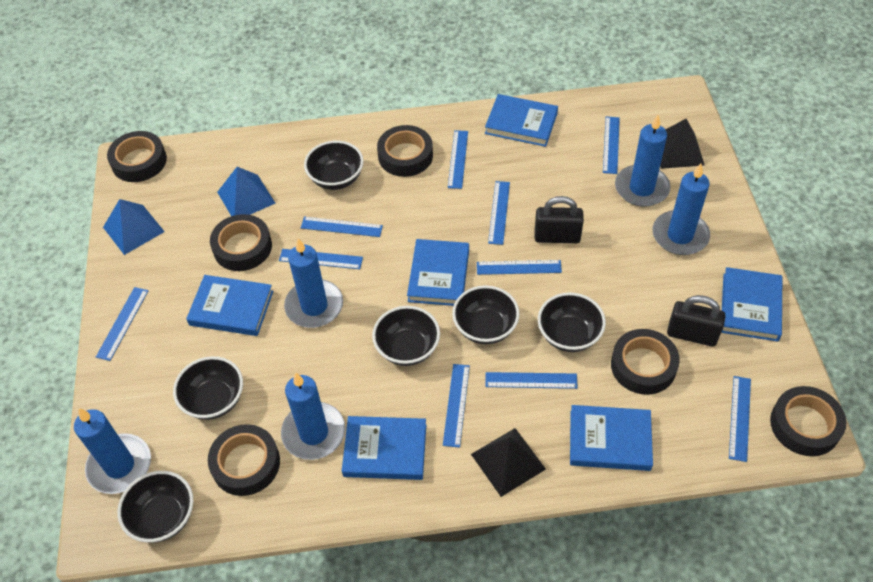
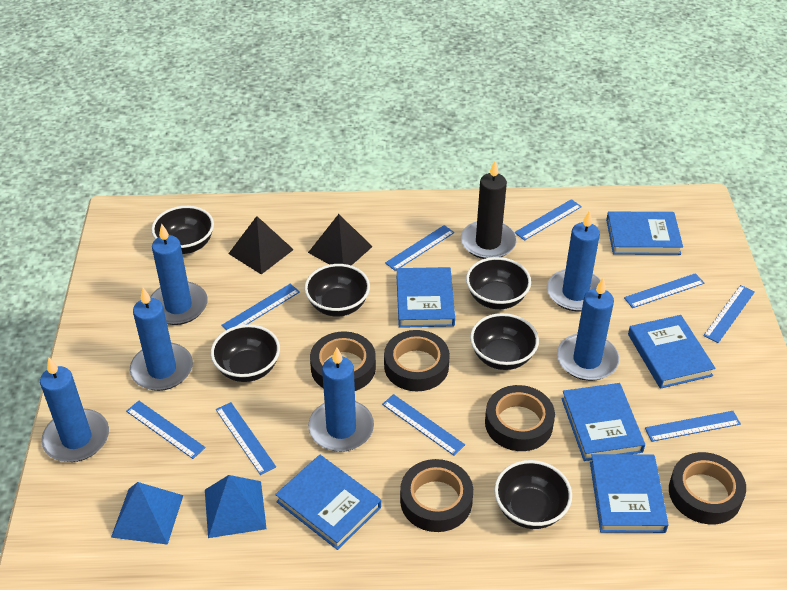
black candle: none = 0 -> [461,161,517,259] = 1
black padlock: [534,196,584,243] [667,295,726,347] = 2 -> none = 0
black tape: [107,131,167,182] [208,424,280,496] [210,214,272,271] [377,125,433,177] [611,329,680,395] [770,386,846,456] = 6 -> [310,331,376,391] [384,330,450,391] [400,459,473,532] [485,385,555,451] [669,452,746,524] = 5
blue candle: [74,408,151,494] [281,373,345,460] [284,238,343,328] [615,115,670,207] [652,163,710,255] = 5 -> [40,357,109,462] [129,288,193,391] [150,223,208,325] [308,347,374,452] [547,210,601,311] [557,278,619,381] = 6
blue ruler: [96,287,148,361] [279,249,363,269] [301,217,383,237] [443,364,470,448] [448,130,468,189] [477,260,562,275] [486,372,578,389] [488,181,510,245] [603,116,620,174] [729,376,751,462] = 10 -> [126,401,206,459] [216,402,276,475] [221,284,300,330] [382,394,465,456] [385,225,454,271] [514,199,582,241] [624,273,704,308] [645,411,741,442] [703,285,755,343] = 9

